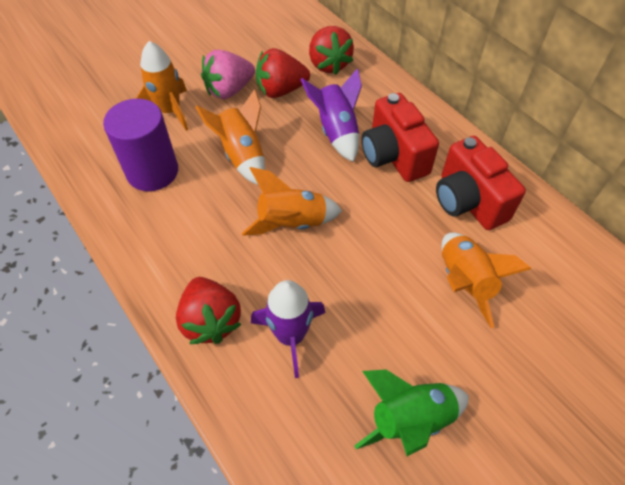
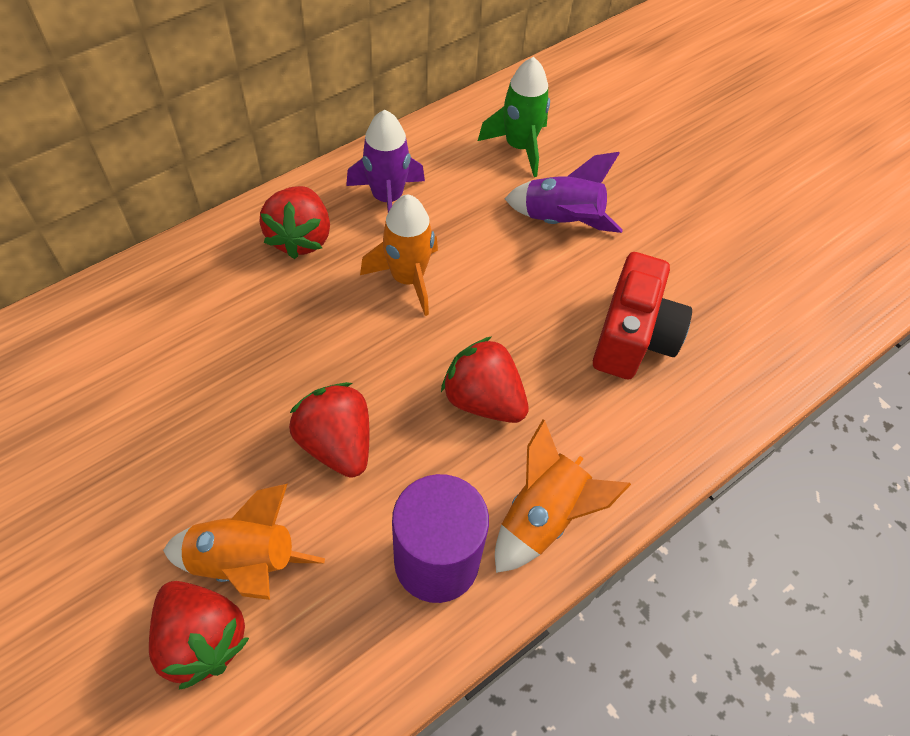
orange rocket: [136,41,188,131] [195,89,265,185] [242,167,342,236] [442,232,532,328] = 4 -> [163,484,325,600] [360,194,438,316] [495,419,631,573] = 3
pink strawberry: [201,50,255,99] = 1 -> none = 0
red camera: [361,93,439,182] [436,136,526,230] = 2 -> [593,252,692,379] = 1
red strawberry: [176,277,242,344] [256,48,310,98] [309,26,354,75] = 3 -> [149,581,249,690] [260,186,330,259] [289,382,370,478] [441,337,529,423] = 4

